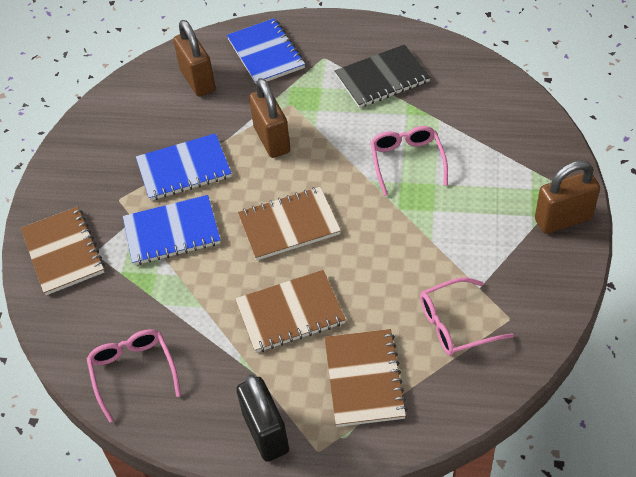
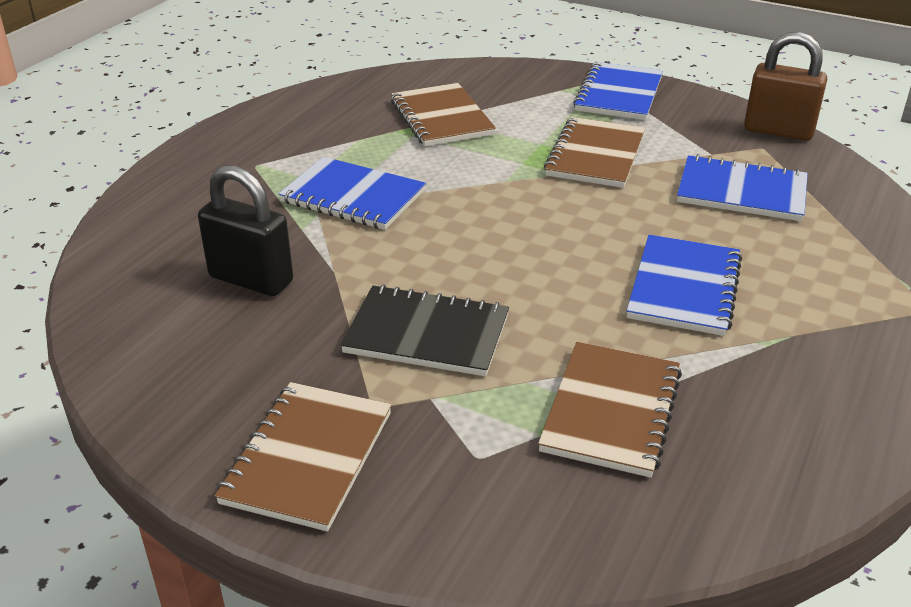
blue notebook: [123,195,221,265] [136,133,231,201] [227,18,305,84] = 3 -> [278,157,426,230] [573,62,663,120] [627,235,742,336] [677,154,808,221] = 4
brown padlock: [173,20,216,97] [249,78,290,158] [535,160,600,234] = 3 -> [744,32,827,141] = 1
pink glasses: [87,329,181,423] [370,126,448,196] [420,277,514,356] = 3 -> none = 0

